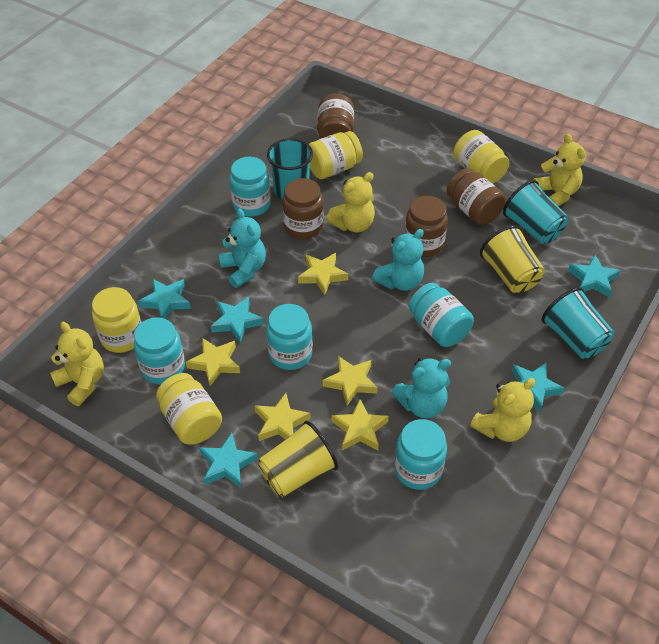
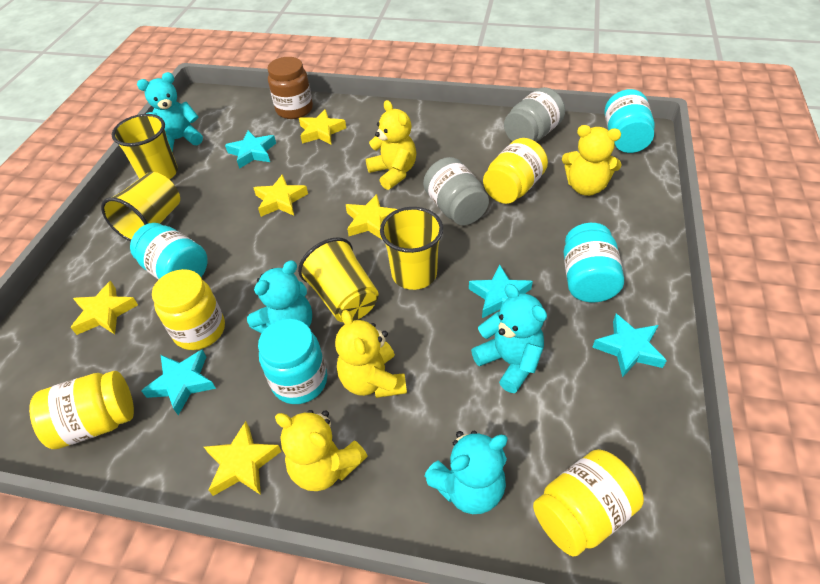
brown jar: [283,178,323,239] [317,93,354,139] [405,196,448,257] [447,168,506,225] = 4 -> [267,57,313,119] = 1
grey jar: none = 0 -> [423,157,489,226] [504,87,565,142] = 2
turquoise cup: [267,138,313,200] [503,180,568,244] [542,287,614,359] = 3 -> none = 0
turquoise jar: [134,317,185,384] [229,157,271,217] [266,304,313,370] [394,419,447,490] [409,283,474,347] = 5 -> [130,223,208,280] [258,319,327,404] [564,223,624,302] [604,89,655,153] = 4
turquoise star: [138,279,191,319] [199,433,258,488] [211,297,264,343] [512,362,564,412] [568,255,621,298] = 5 -> [141,349,216,415] [225,130,276,169] [469,264,533,318] [592,314,667,378] = 4
turquoise teddy bear: [218,208,266,288] [372,229,424,291] [391,358,451,418] = 3 -> [137,72,203,151] [247,260,312,334] [424,431,508,514] [471,284,547,393] = 4
yellow cup: [258,421,338,498] [480,226,545,293] = 2 -> [101,172,180,242] [112,114,178,180] [298,237,379,322] [380,207,443,290] = 4

